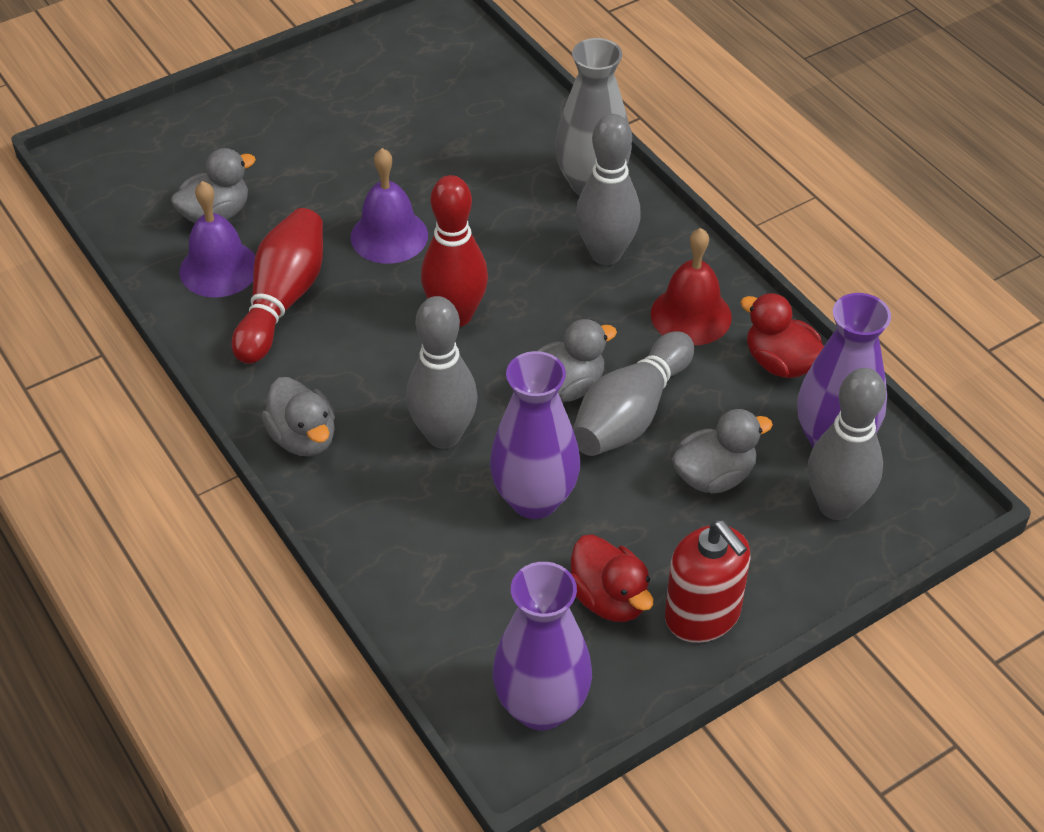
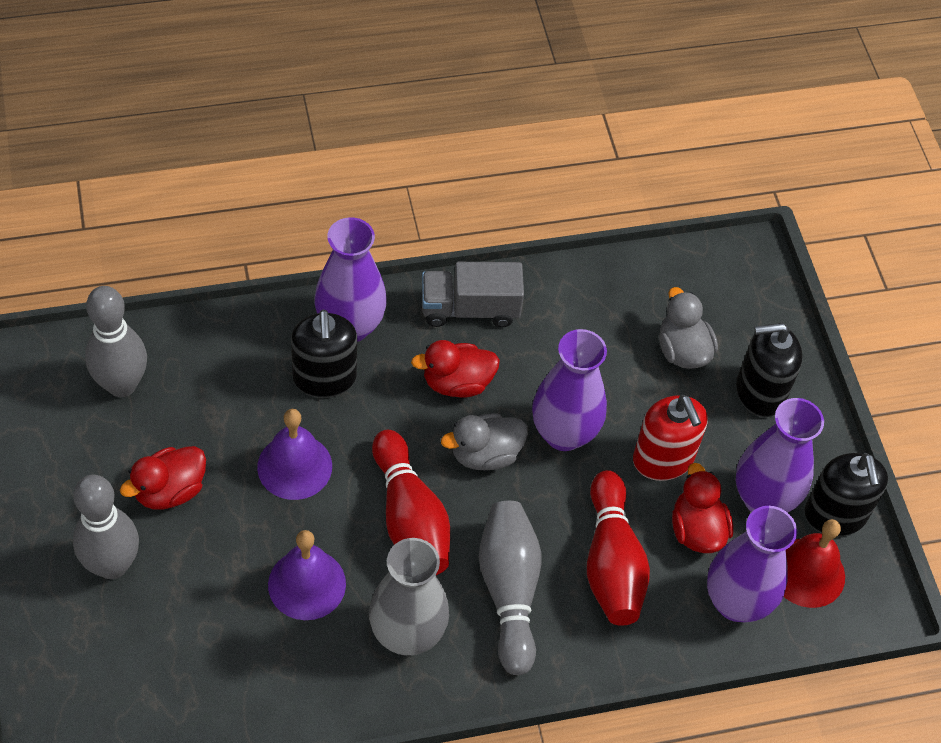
black soap dispenser: none = 0 -> [291,310,357,398] [736,323,803,417] [804,453,888,537] = 3
grey bowling pin: [406,296,478,449] [573,331,694,456] [576,114,641,265] [808,368,886,520] = 4 -> [73,475,139,579] [85,286,147,397] [479,501,542,675] = 3
grey duck: [171,148,256,223] [262,377,335,456] [537,319,617,402] [672,409,773,493] = 4 -> [441,413,528,470] [659,287,718,369] = 2
grey truck: none = 0 -> [422,262,524,327] = 1
purple vase: [490,351,580,519] [493,562,592,731] [797,293,891,448] = 3 -> [314,217,387,342] [532,329,607,451] [707,506,797,622] [736,398,824,513] = 4
red duck: [571,534,653,622] [740,293,824,378] = 2 -> [120,446,206,510] [411,340,500,398] [672,463,733,553] = 3

